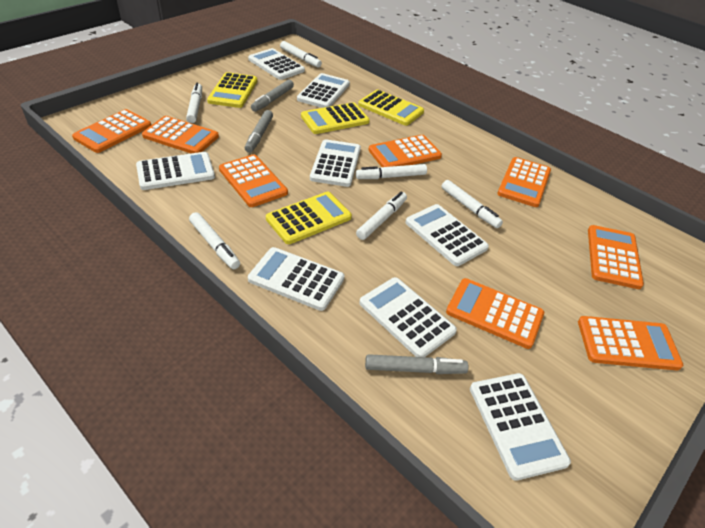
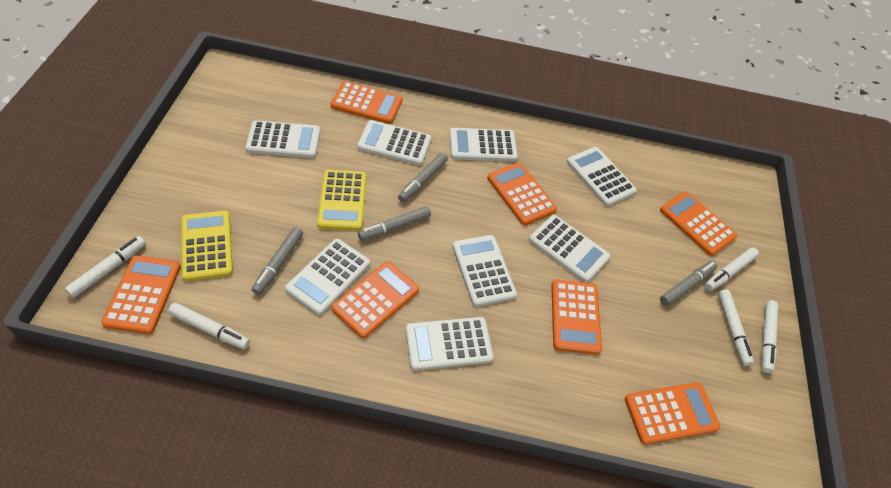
grey marker: [245,110,273,153] [251,80,294,112] [365,354,468,374] = 3 -> [252,227,303,295] [358,206,431,241] [398,153,448,202] [660,261,717,306] = 4
orange calculator: [72,109,151,153] [142,116,219,153] [219,154,288,207] [368,135,442,167] [446,278,544,349] [497,157,551,207] [578,316,683,371] [588,225,644,289] = 8 -> [101,255,181,334] [331,81,403,124] [331,261,419,339] [487,163,557,225] [551,280,602,355] [625,382,721,445] [660,191,737,256] = 7
white marker: [186,83,202,123] [189,212,240,269] [280,41,322,68] [356,164,427,179] [356,192,407,240] [442,180,503,228] = 6 -> [65,236,146,298] [168,303,250,349] [705,247,759,291] [718,289,754,366] [761,301,778,373] = 5
yellow calculator: [207,72,257,108] [266,192,352,244] [301,102,370,134] [358,89,424,126] = 4 -> [181,211,233,281] [317,170,366,231] = 2

